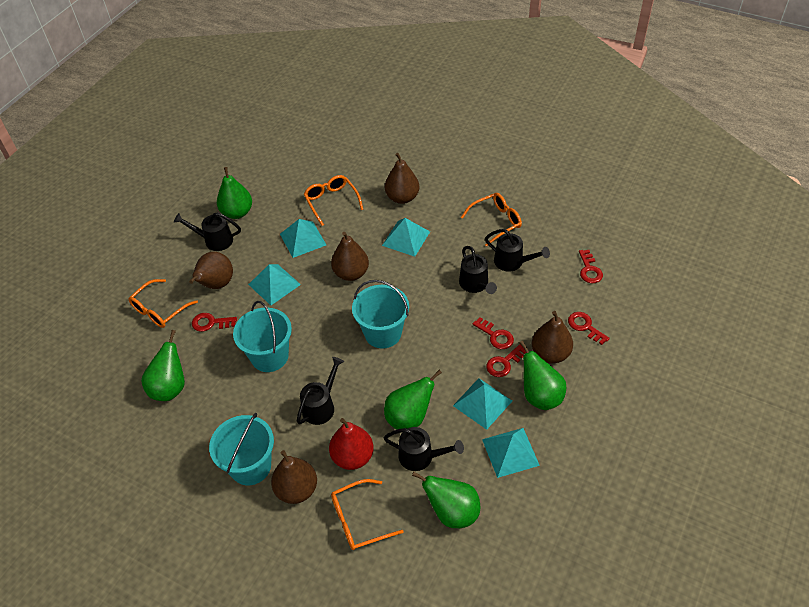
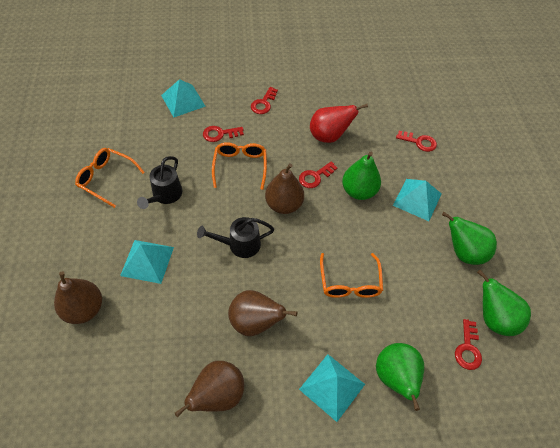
black watering can: [174,212,241,251] [297,357,344,425] [384,427,464,471] [459,246,497,294] [485,229,550,272] = 5 -> [137,156,182,209] [197,217,274,258] = 2
brown pear: [189,252,233,289] [271,450,317,504] [331,232,369,281] [385,153,419,204] [532,311,573,363] = 5 -> [54,272,102,324] [175,361,244,417] [228,290,297,336] [265,163,304,214] = 4
green pear: [141,330,185,401] [217,167,252,219] [384,370,442,429] [412,472,481,528] [519,341,566,410] = 5 -> [342,152,381,200] [376,343,424,411] [442,212,497,265] [477,270,531,336] = 4
orange glasses: [128,279,198,328] [304,175,363,226] [331,479,404,550] [461,193,522,247] = 4 -> [75,148,145,208] [212,142,267,190] [320,253,383,298] = 3
turquoise bucket: [209,413,274,485] [233,301,292,372] [352,280,409,349] = 3 -> none = 0
turquoise pyramid: [248,264,301,305] [280,219,326,258] [382,218,430,257] [453,378,512,430] [482,428,540,478] = 5 -> [120,240,174,284] [161,79,206,117] [299,354,365,422] [393,179,441,221] = 4

